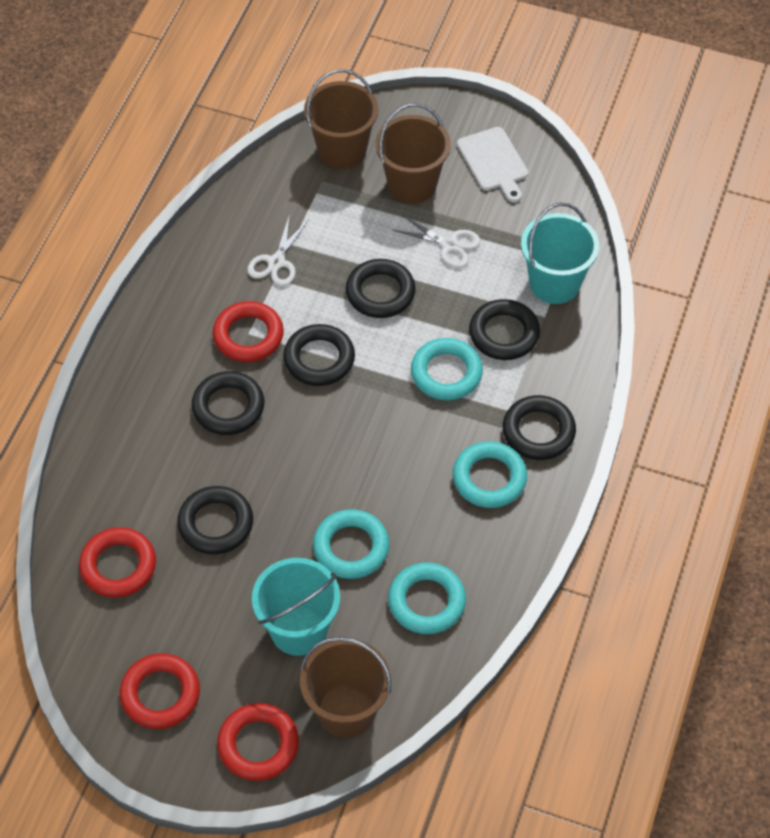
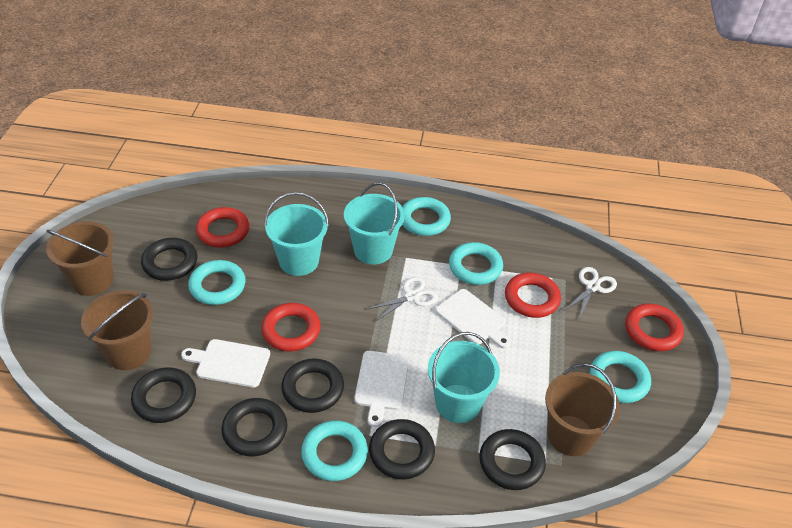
turquoise bucket: [252,558,340,656] [521,202,599,304] = 2 -> [264,192,329,276] [344,183,405,264] [428,332,500,423] = 3
turquoise ring: [313,509,389,579] [388,562,466,634] [411,338,483,400] [453,441,527,508] = 4 -> [188,260,246,305] [301,420,368,481] [402,197,451,236] [449,242,503,285] [590,351,651,403] = 5
white cutting board: [457,127,528,203] = 1 -> [181,339,270,388] [354,351,409,427] [435,289,511,349] = 3

